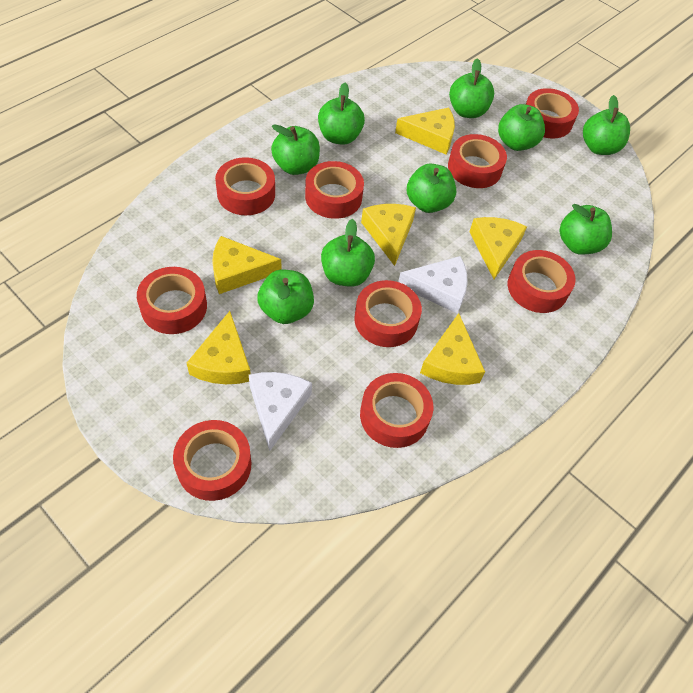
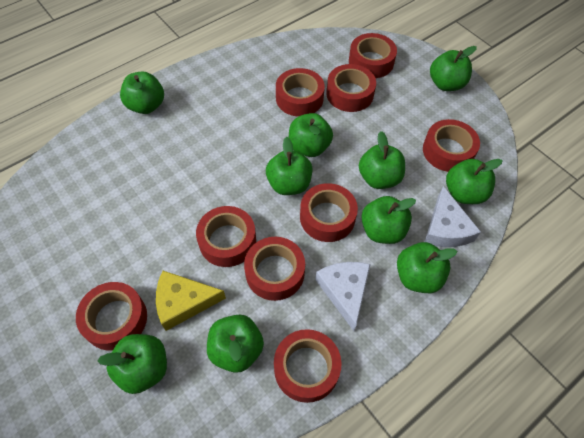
green apple: [257,270,314,324] [271,124,320,175] [318,83,365,145] [321,219,375,287] [407,164,456,213] [449,58,494,118] [498,104,545,151] [560,204,612,255] [583,95,630,155] = 9 -> [98,334,167,394] [120,71,164,114] [207,315,264,373] [266,137,312,195] [289,113,333,157] [359,131,405,189] [361,196,416,244] [397,242,457,293] [430,46,477,91] [446,159,503,204] = 10
yellow cheese: [187,311,251,384] [212,236,281,294] [361,204,416,266] [395,108,455,154] [420,313,485,385] [469,217,527,279] = 6 -> [156,271,226,331] = 1

